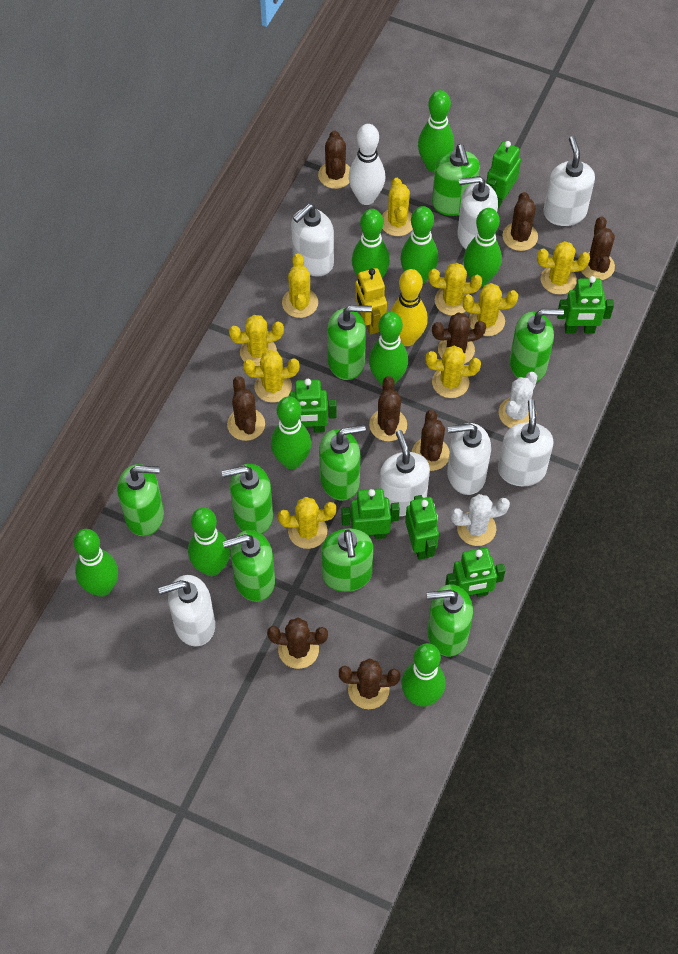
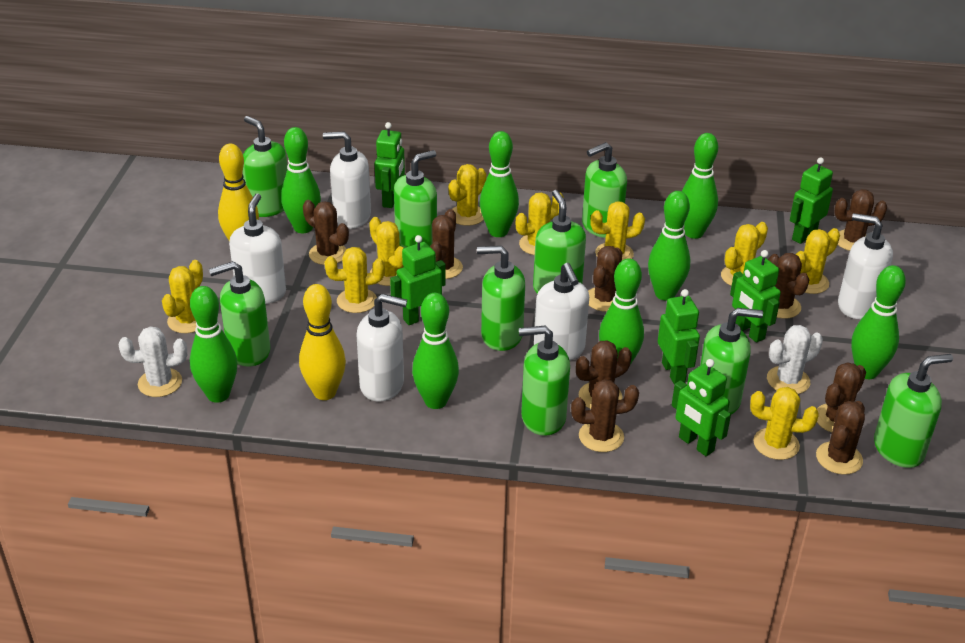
green bowling pin: [73,529,118,597] [188,507,230,576] [271,396,311,469] [352,209,390,278] [369,312,408,386] [400,206,438,284] [401,643,445,707] [418,90,454,172] [463,208,502,287] = 9 -> [190,286,237,403] [281,127,321,233] [412,293,459,409] [480,131,519,237] [599,258,644,367] [648,191,690,301] [682,133,718,239] [851,265,906,379] = 8
white bowling pin: [349,124,385,205] = 1 -> none = 0
white soap dispenser: [158,575,215,646] [291,204,334,277] [379,430,430,516] [447,423,491,495] [458,176,498,249] [498,399,553,486] [543,136,595,226] = 7 -> [229,193,286,304] [323,131,371,229] [356,294,407,401] [534,263,589,361] [838,213,893,319] = 5
yellow bowling pin: [390,269,428,346] = 1 -> [218,144,259,242] [299,284,346,400] = 2
yellow robot: [355,268,387,335] = 1 -> none = 0

